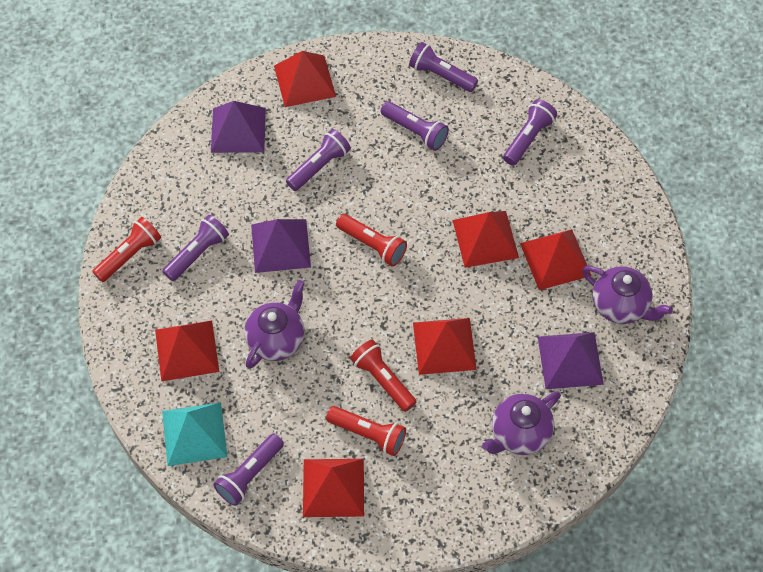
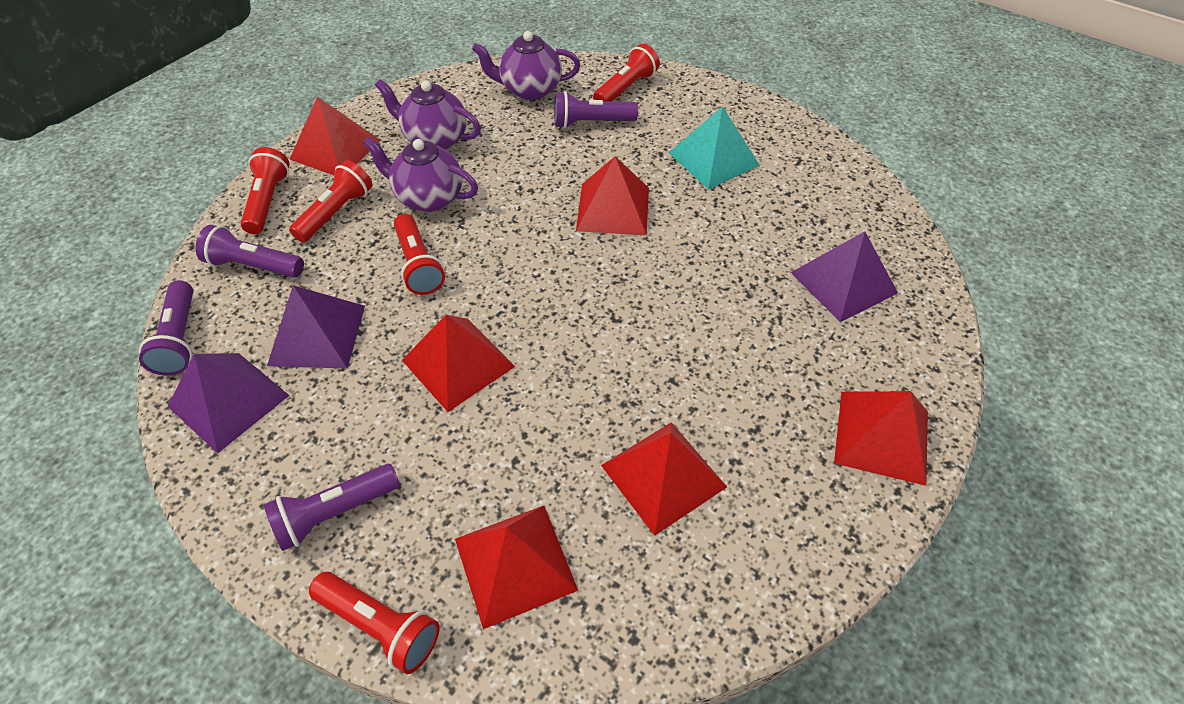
purple flashlight: [162,215,229,281] [213,434,284,506] [286,129,351,191] [381,101,449,151] [409,42,478,92] [503,99,557,166] = 6 -> [139,280,193,376] [196,225,304,278] [264,464,400,551] [554,91,638,128] = 4
red flashlight: [92,217,161,282] [326,406,406,456] [336,214,407,267] [350,340,416,412] = 4 -> [241,147,289,234] [289,160,372,242] [309,572,440,674] [394,214,445,295] [593,44,660,101] = 5

